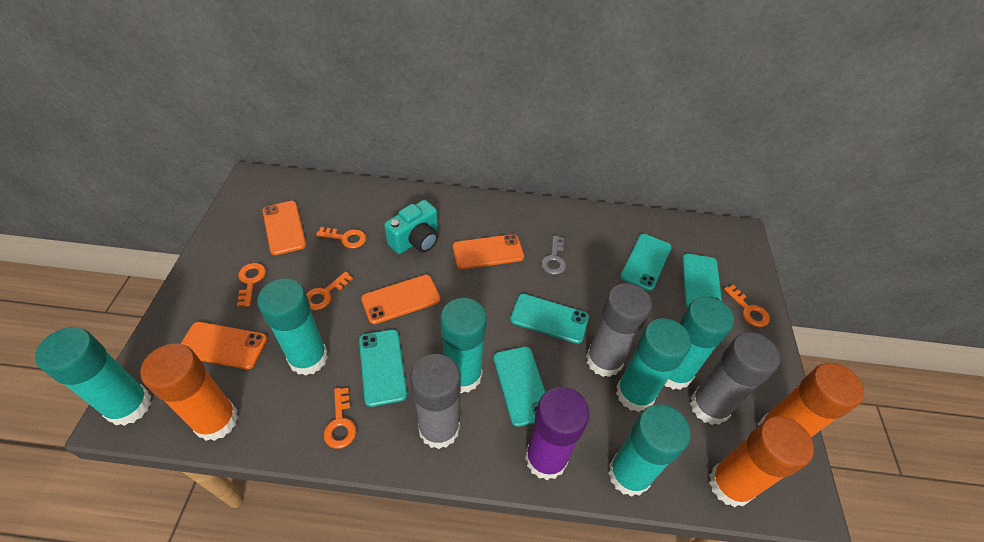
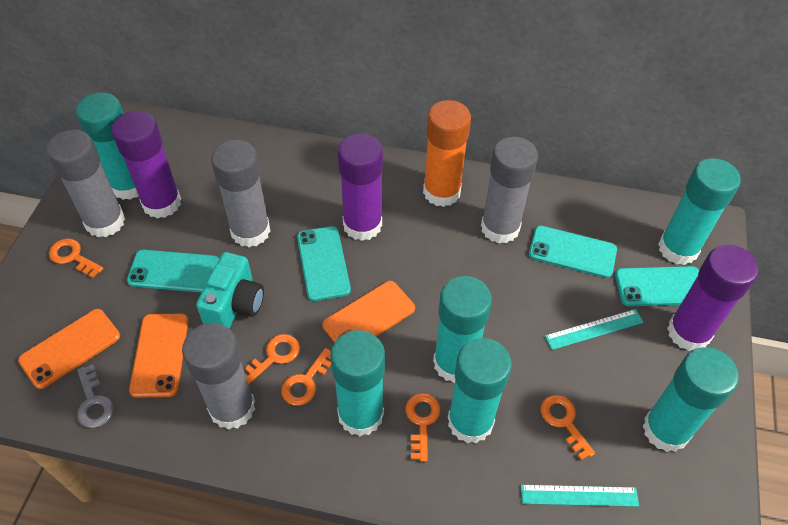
grey glue stick: [410,354,460,449] [586,283,652,377] [690,332,780,425] = 3 -> [46,129,125,237] [182,323,255,430] [211,140,271,247] [481,137,538,244] = 4
orange glue stick: [140,343,238,441] [709,416,814,507] [758,363,864,437] = 3 -> [423,100,471,207] = 1
orange phone: [181,322,267,369] [262,201,306,255] [361,275,440,324] [453,234,524,269] = 4 -> [18,309,120,389] [129,314,189,398] [322,281,415,343] = 3
purple glue stick: [525,387,590,480] = 1 -> [112,111,181,219] [338,133,383,241] [667,245,758,351] = 3
turquoise phone: [359,330,407,407] [494,347,545,427] [510,294,589,344] [620,234,672,291] [682,254,722,308] = 5 -> [127,250,219,293] [297,226,351,301] [529,226,617,278] [615,266,699,306] = 4
turquoise ruler: none = 0 -> [521,485,639,507] [545,309,644,350] = 2

